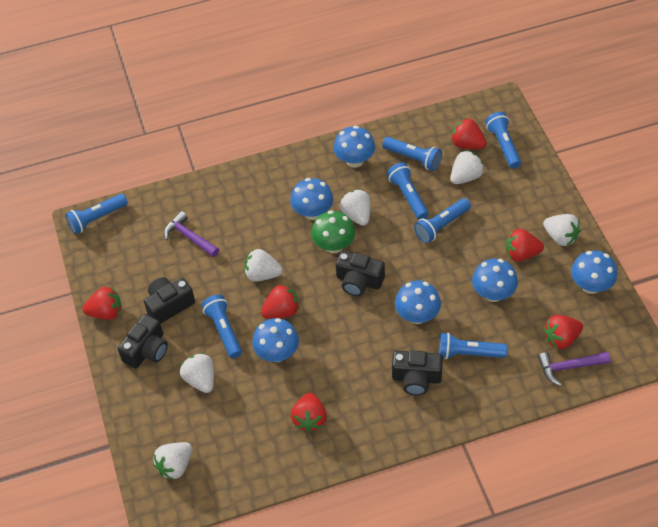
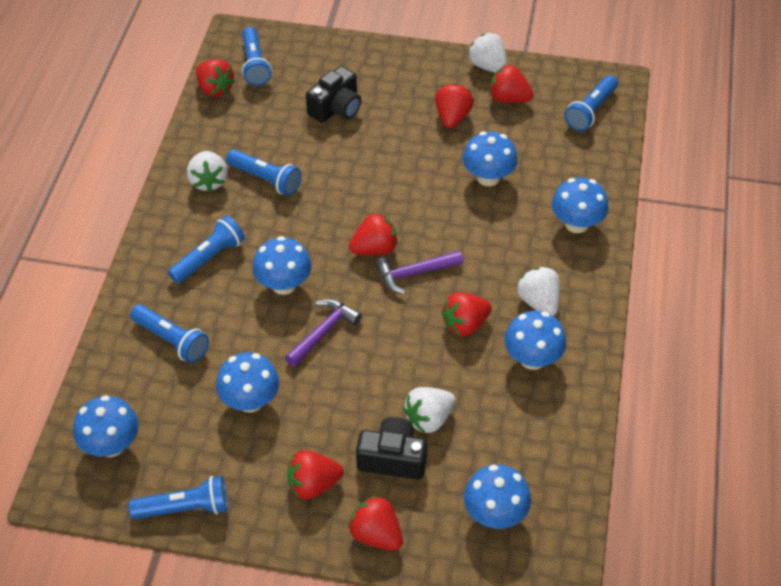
black camera: [118,314,168,368] [144,277,195,324] [336,251,385,296] [392,350,443,395] = 4 -> [306,66,361,123] [356,417,427,480] = 2
blue flashlight: [65,194,128,234] [201,294,242,358] [382,137,442,171] [387,162,429,220] [414,198,471,243] [438,332,507,360] [485,112,521,169] = 7 -> [129,476,228,519] [130,304,209,363] [168,216,245,284] [226,149,301,196] [242,27,272,86] [564,75,618,131] = 6
blue mushroom: [252,318,299,362] [290,178,333,220] [333,126,375,168] [395,281,441,324] [472,259,518,302] [571,250,617,294] = 6 -> [73,395,139,457] [216,352,279,413] [253,236,311,295] [462,131,518,186] [464,465,531,529] [505,311,566,370] [552,178,609,233] = 7
green mushroom: [311,210,355,253] = 1 -> none = 0
red strawberry: [82,287,121,320] [261,284,299,319] [291,393,327,432] [451,118,487,149] [506,229,544,262] [544,315,583,349] = 6 -> [196,59,235,97] [287,450,344,500] [348,495,403,551] [349,213,398,255] [435,83,474,128] [442,292,492,336] [489,65,534,103] = 7
white strawberry: [153,442,192,480] [180,353,214,393] [244,249,283,282] [340,189,371,226] [450,150,484,184] [543,214,581,246] = 6 -> [187,151,228,192] [403,387,455,433] [468,33,507,73] [517,267,560,316] = 4

